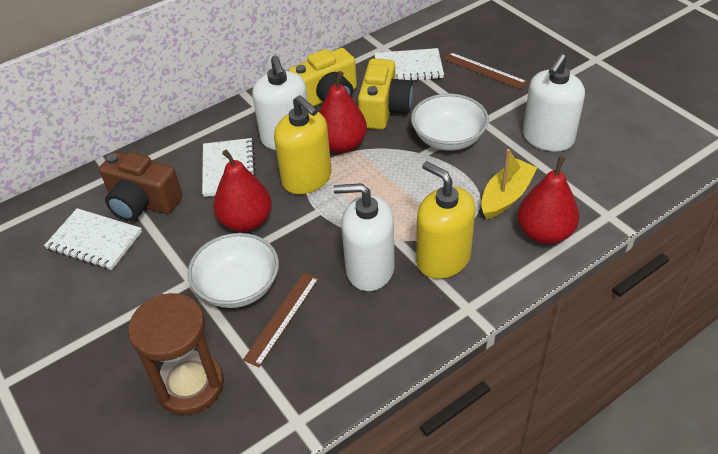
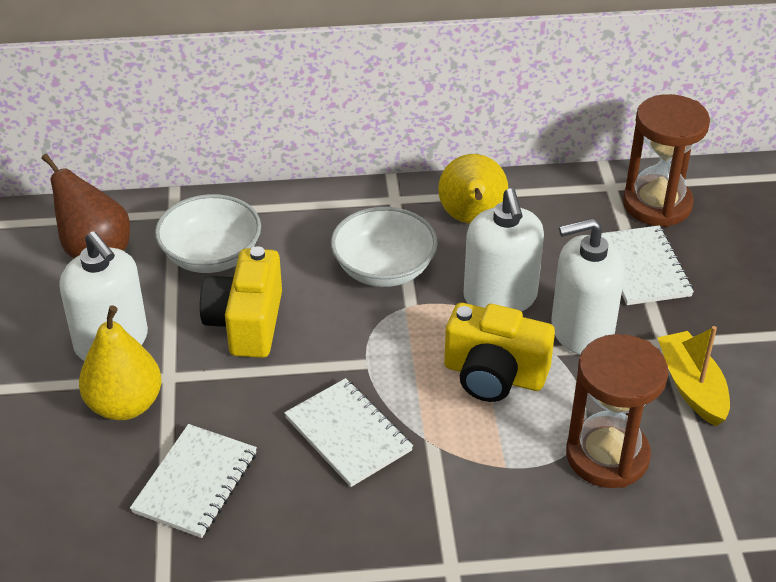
brown camera: [99,152,182,221] = 1 -> none = 0
brown hourglass: [128,293,224,415] = 1 -> [566,334,668,488] [623,94,710,227] = 2
brown pear: none = 0 -> [41,154,130,258] = 1
brown ruler: [243,273,319,367] [443,52,527,89] = 2 -> none = 0
red pear: [213,150,272,232] [319,71,367,153] [517,156,579,245] = 3 -> none = 0
yellow pear: none = 0 -> [79,305,162,420] [438,154,508,224] = 2
yellow soap dispenser: [274,95,332,194] [416,161,476,279] = 2 -> none = 0

